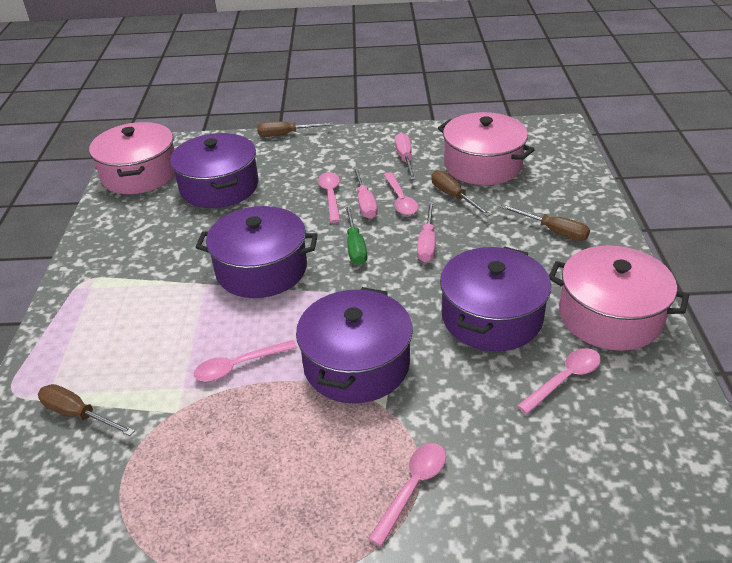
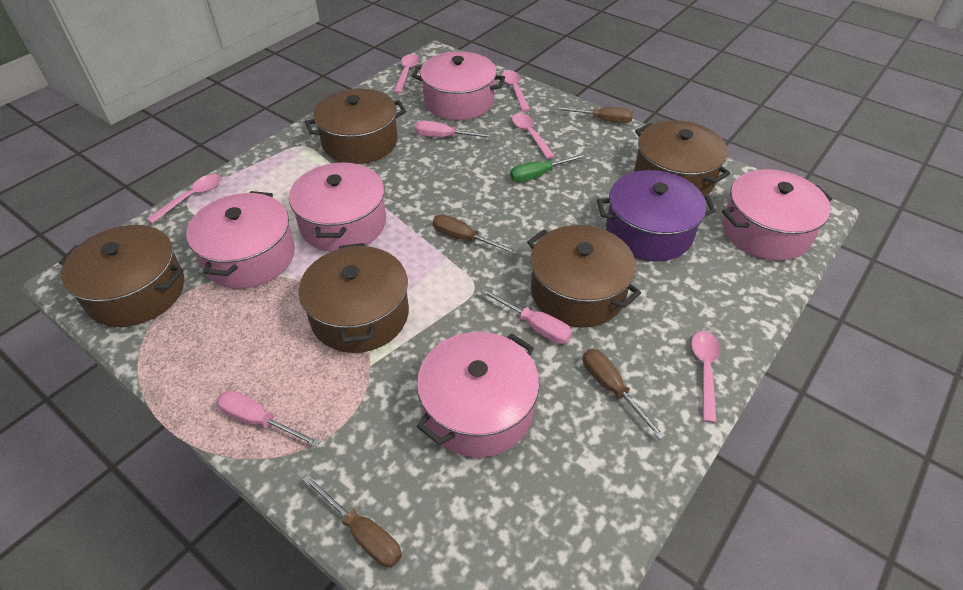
brown pot: none = 0 -> [59,225,184,327] [299,243,409,353] [305,88,406,164] [527,225,641,328] [634,120,731,195] = 5
pink pot: [89,122,175,194] [438,112,535,185] [549,245,689,351] = 3 -> [186,191,295,289] [289,162,386,252] [412,51,505,120] [417,332,539,457] [722,169,832,261] = 5
purple pot: [170,133,258,208] [196,206,318,298] [296,287,413,403] [440,246,551,351] = 4 -> [597,170,716,261] = 1

